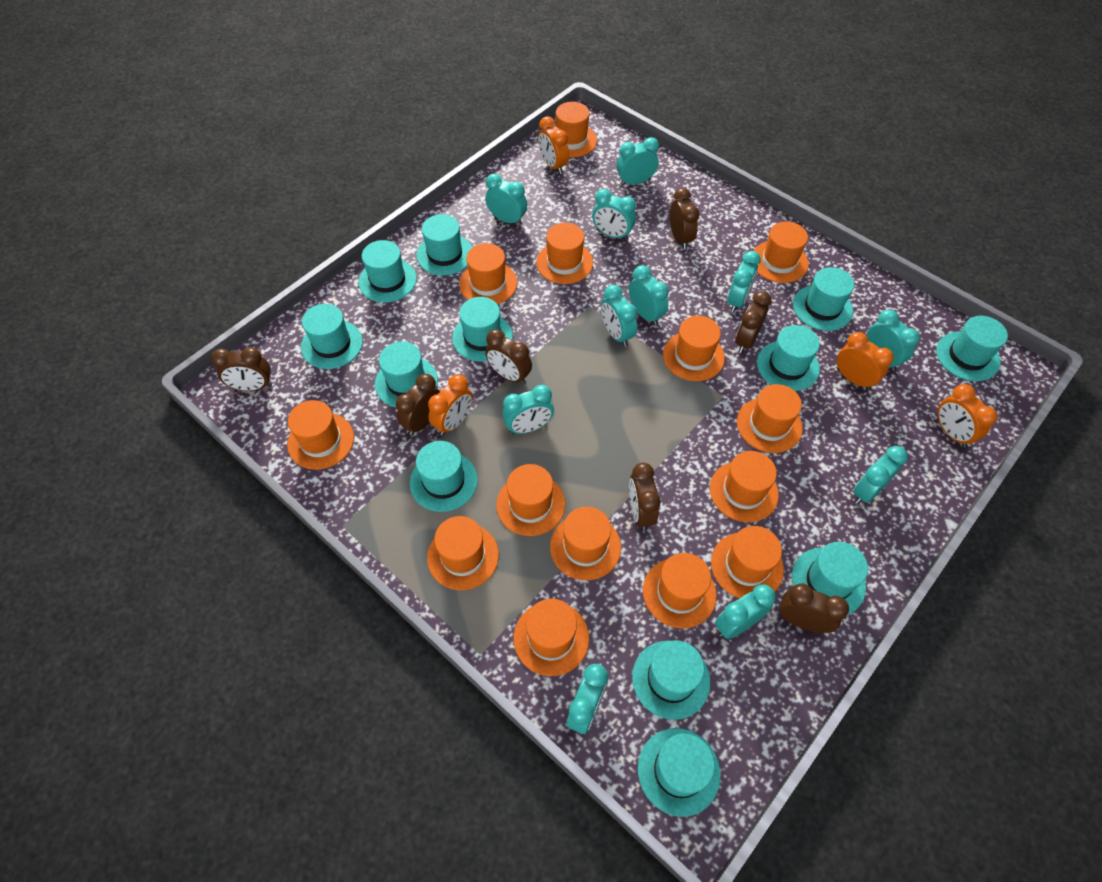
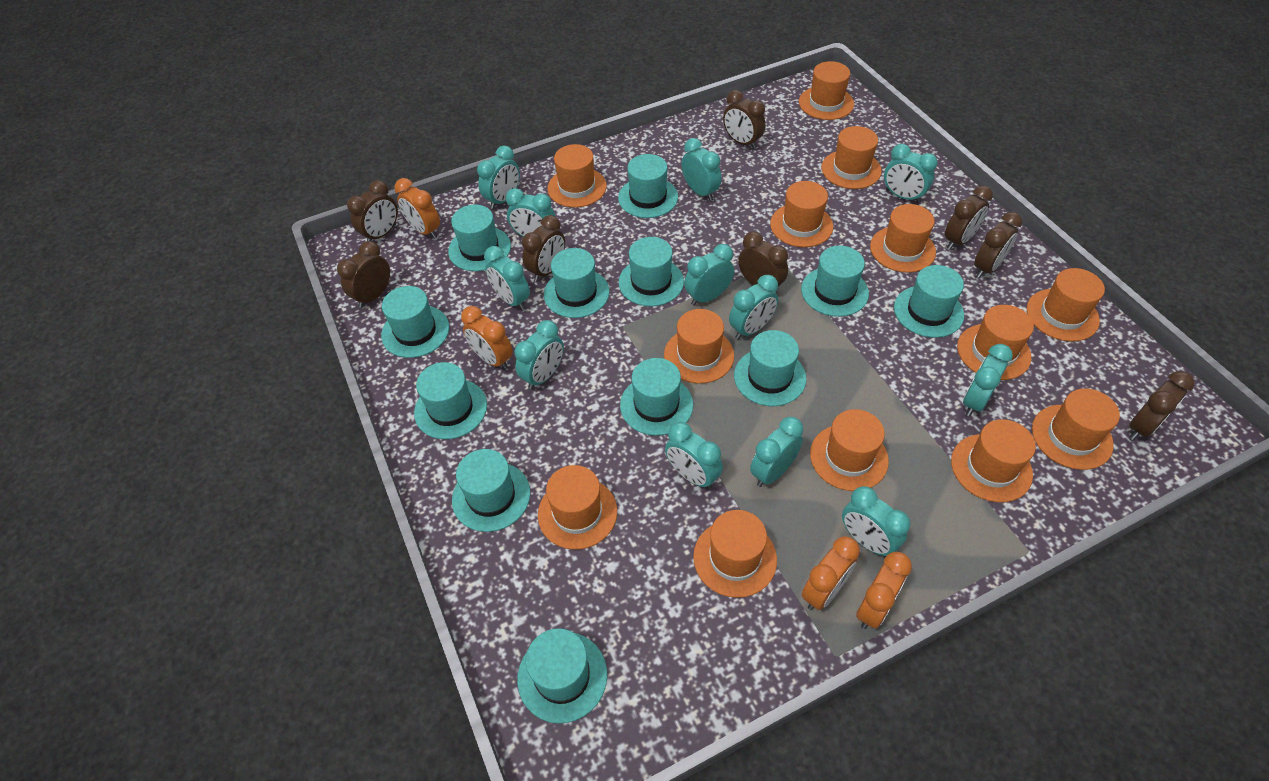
brown clock: [211,347,272,391] [396,374,440,435] [485,329,532,384] [629,463,661,531] [670,188,699,250] [735,291,771,353] [780,583,849,633] = 7 -> [337,241,390,308] [347,180,398,241] [522,215,565,282] [723,90,765,149] [738,232,788,294] [945,186,993,250] [974,212,1022,278] [1129,371,1195,440] = 8
orange hat: [287,400,354,470] [427,516,499,590] [459,243,517,304] [496,464,565,536] [514,599,589,676] [536,223,593,284] [550,507,621,580] [556,102,597,158] [643,553,717,628] [663,316,725,381] [710,451,779,522] [711,526,784,598] [737,384,803,453] [753,221,809,283] = 14 -> [538,465,617,549] [548,144,607,208] [664,309,734,384] [693,510,777,598] [770,181,833,247] [799,61,854,120] [810,409,889,491] [822,126,882,189] [870,204,936,273] [951,419,1036,502] [957,305,1034,380] [1027,268,1105,342] [1032,388,1120,470] = 13
turquoise clock: [485,174,527,225] [502,385,554,434] [567,664,608,734] [592,189,636,240] [601,285,637,347] [617,137,659,186] [629,265,669,326] [715,585,776,639] [727,251,761,313] [853,446,908,504] [867,309,920,371] = 11 -> [477,146,520,209] [484,246,530,310] [506,188,556,237] [515,320,564,390] [665,422,723,489] [682,138,721,201] [684,244,734,306] [729,275,778,339] [750,417,803,487] [842,486,910,557] [884,144,938,203] [963,344,1013,416] = 12

